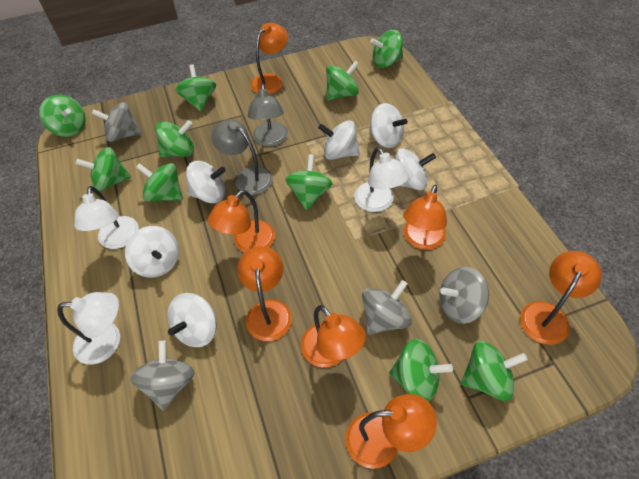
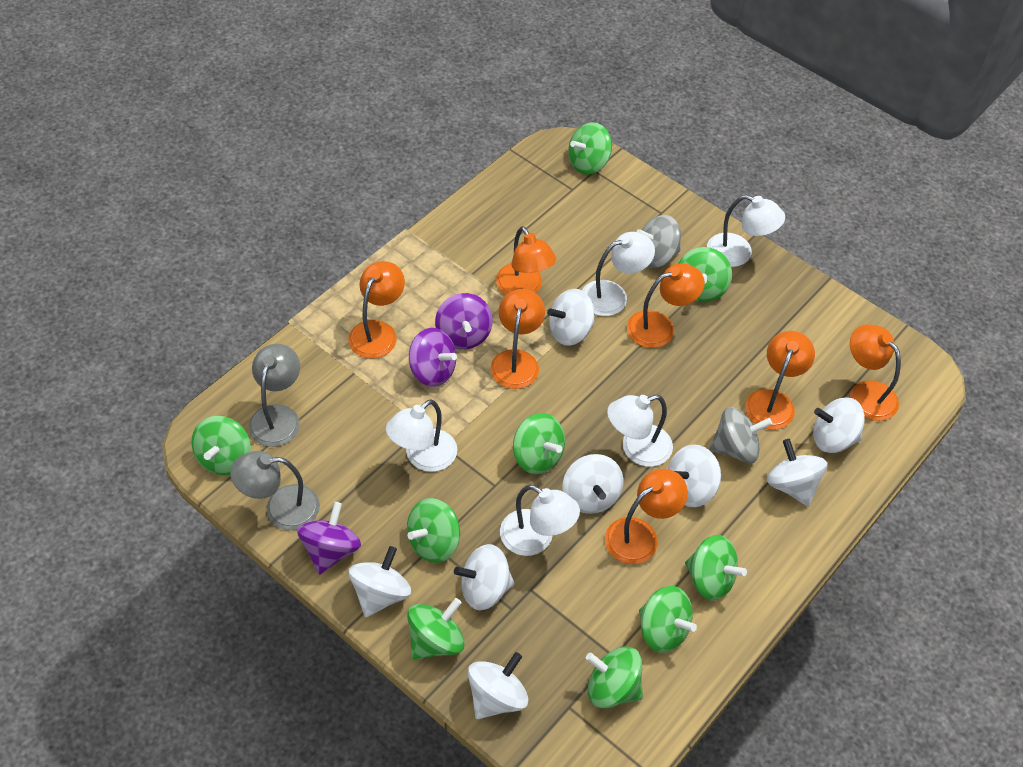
green spinning top: [39,94,86,137] [76,147,131,191] [136,163,183,202] [155,120,194,157] [175,64,216,112] [285,155,333,210] [326,61,359,100] [370,30,403,68] [389,339,453,401] [461,341,528,401] = 10 -> [192,416,251,476] [407,498,460,563] [407,598,465,660] [513,413,565,474] [568,122,612,175] [586,647,643,708] [639,586,697,653] [679,247,732,302] [685,535,747,601] = 9
grey spinning top: [92,102,141,142] [130,341,194,411] [362,280,412,335] [439,267,489,324] = 4 -> [636,215,681,268] [709,407,772,463] = 2
purple spinning top: none = 0 -> [297,502,361,575] [409,328,457,387] [435,293,493,350] = 3
white lamp: [57,292,120,365] [74,186,139,249] [354,147,409,212] = 3 -> [386,399,457,472] [500,485,580,556] [582,232,655,316] [607,395,673,467] [707,195,785,267] = 5
white spinning top: [125,226,179,278] [167,293,217,347] [186,161,226,203] [318,120,360,160] [369,103,408,148] [395,148,436,190] = 6 -> [348,546,411,617] [454,544,515,610] [468,652,528,719] [547,289,594,346] [563,454,624,514] [668,444,721,507] [767,439,827,506] [813,398,865,453] = 8

